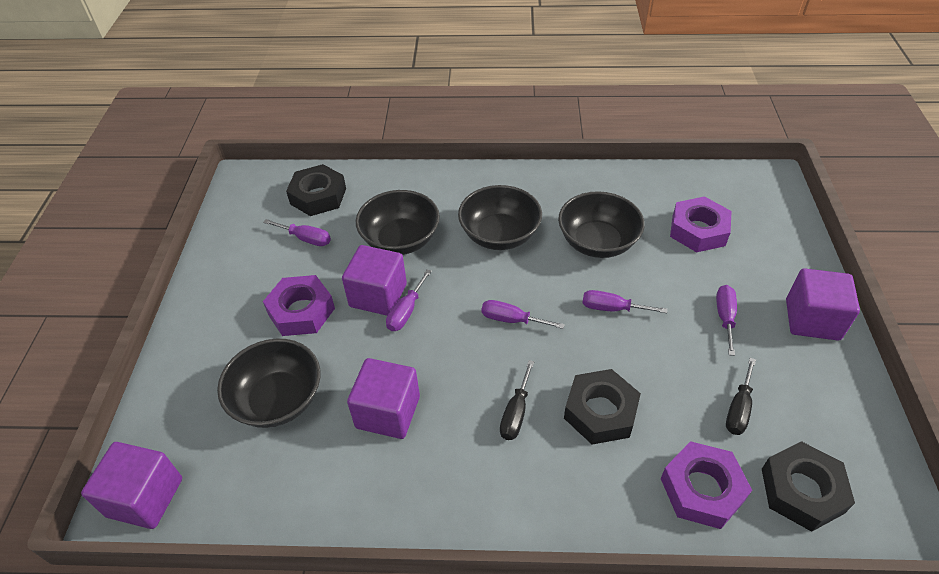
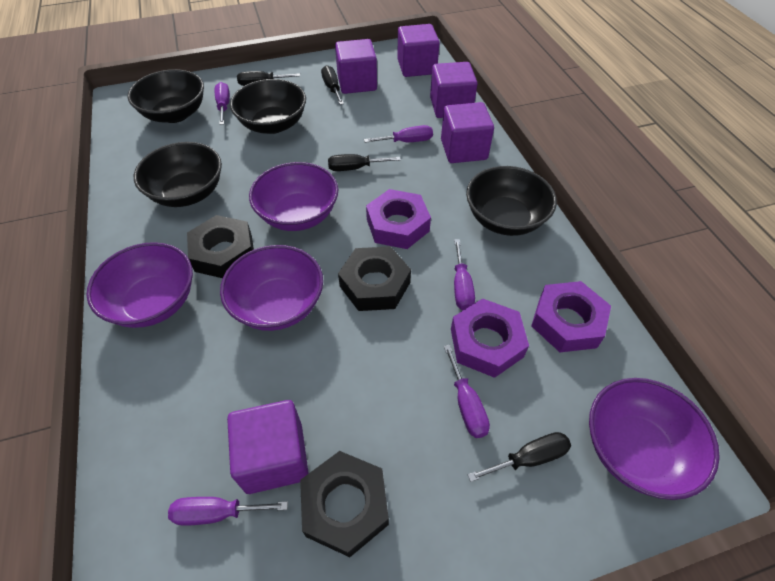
black screwdriver: [500,360,534,440] [726,358,756,435] = 2 -> [237,71,300,86] [321,65,344,105] [328,154,401,171] [468,432,571,482] = 4
purple bowl: none = 0 -> [86,242,193,328] [220,245,323,331] [249,162,338,231] [589,378,720,500] = 4
purple cube: [81,442,182,529] [342,245,407,316] [347,358,420,439] [786,268,860,341] = 4 -> [227,400,309,494] [335,39,377,94] [397,24,440,77] [430,62,478,118] [441,102,494,163] = 5

